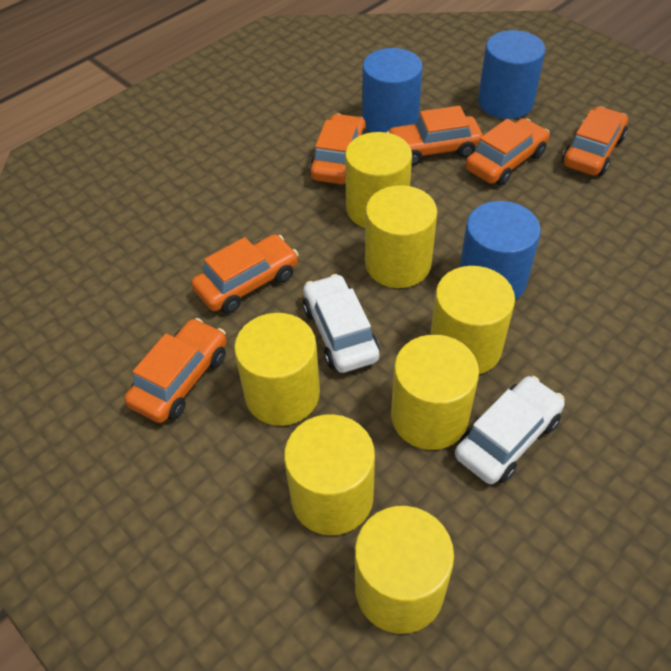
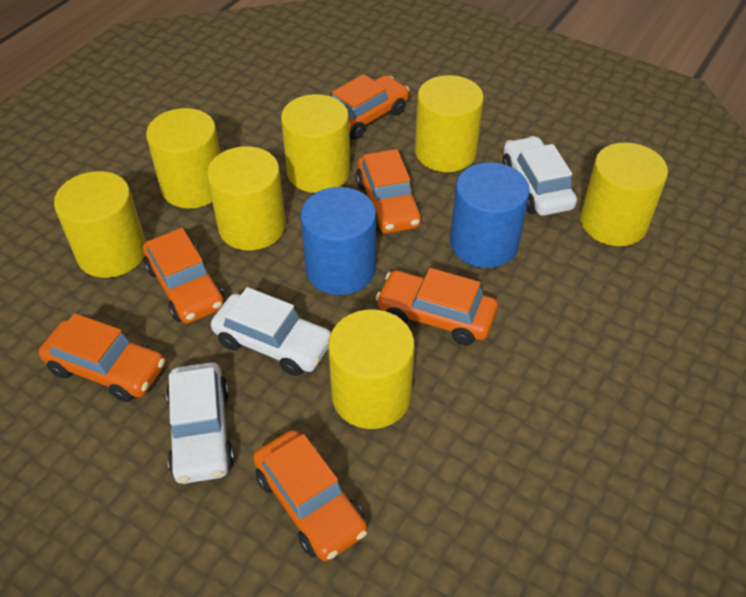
blue cylinder: [362,48,423,132] [460,201,541,300] [478,30,545,119] = 3 -> [300,187,376,295] [450,162,530,268] = 2
white car: [303,274,380,373] [455,376,565,484] = 2 -> [166,362,234,484] [211,287,331,376] [502,136,577,216] = 3

